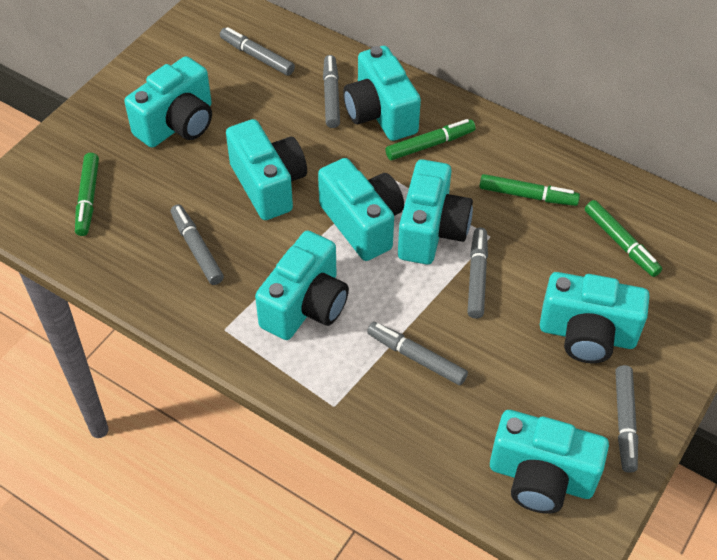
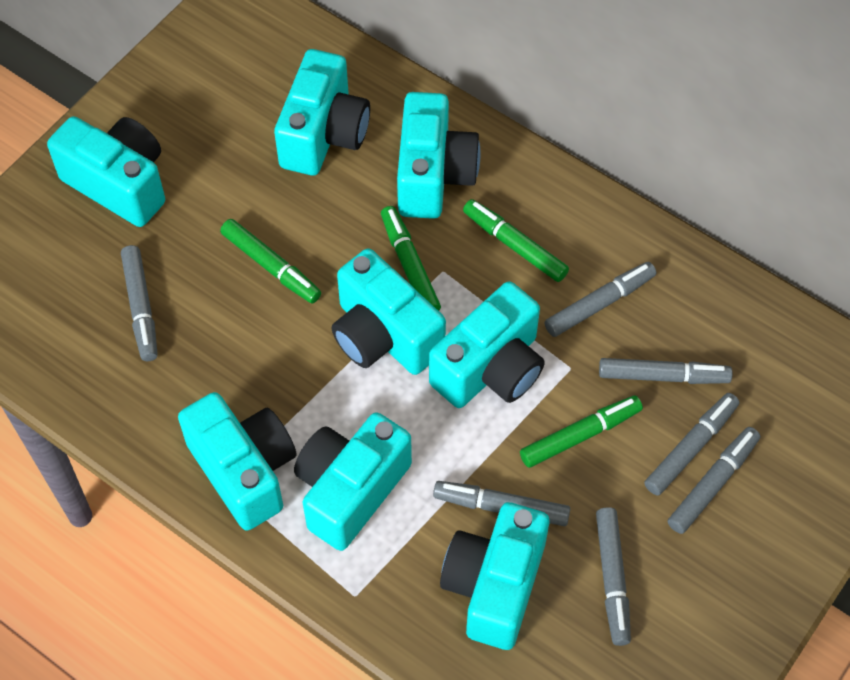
grey marker: [171,205,224,285] [220,27,295,76] [323,55,340,128] [367,322,468,385] [468,228,488,318] [615,365,638,473] = 6 -> [121,245,158,361] [433,481,570,526] [544,262,656,337] [596,507,631,646] [599,358,732,384] [644,393,739,496] [668,427,760,534] = 7

